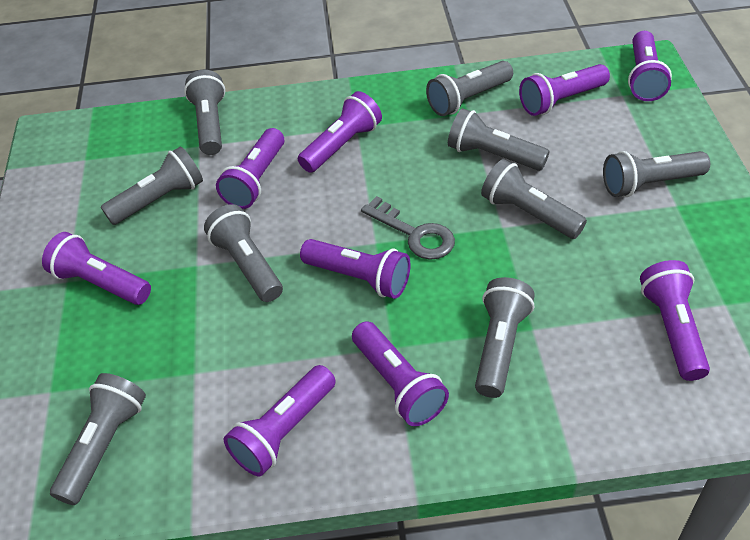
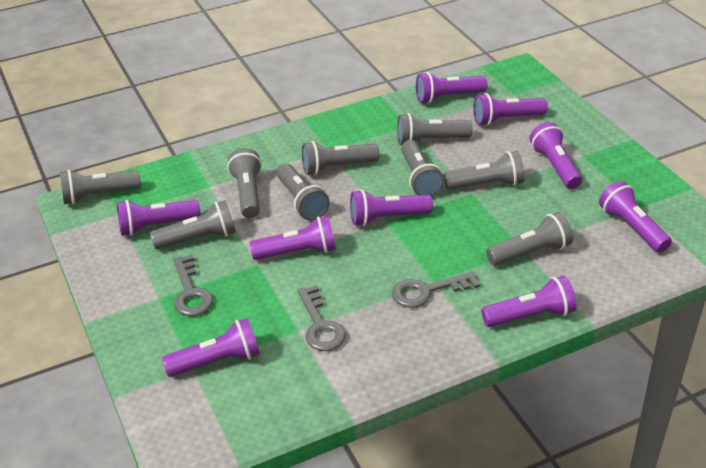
grey key: [361,196,455,260] = 1 -> [173,255,213,316] [297,285,346,351] [392,271,480,308] = 3

